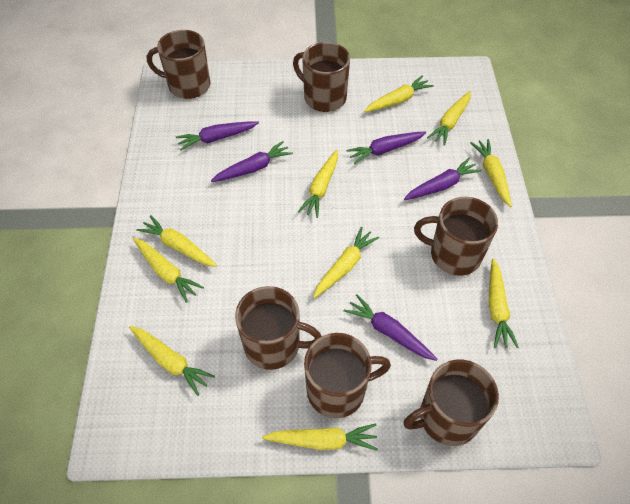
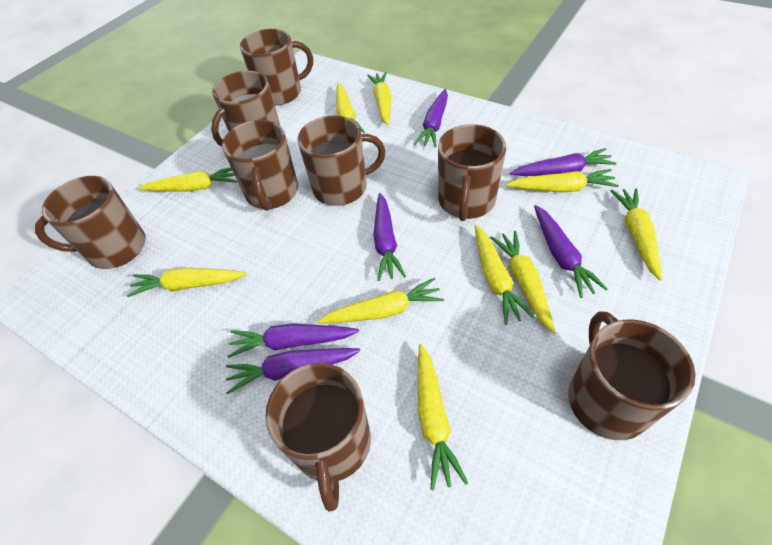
brown mug: [147,30,210,99] [235,286,322,370] [293,42,350,112] [304,333,391,418] [403,360,499,446] [414,197,498,276] = 6 -> [35,176,146,269] [211,71,280,146] [222,120,298,211] [240,29,313,106] [265,363,371,512] [298,116,386,206] [438,124,506,221] [568,311,695,440] = 8
purple carrot: [176,121,259,151] [211,141,293,182] [344,294,437,361] [346,132,426,164] [404,158,482,200] = 5 -> [226,348,360,394] [228,324,359,358] [373,193,406,281] [414,89,448,148] [510,148,617,176] [534,205,608,298] = 6

